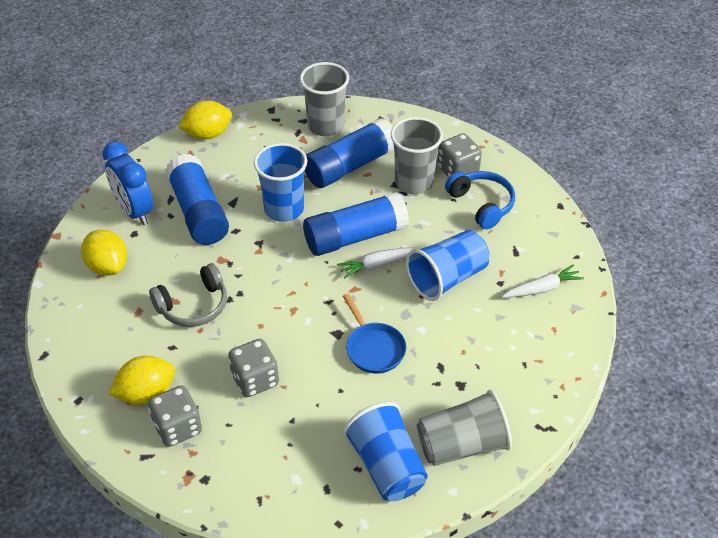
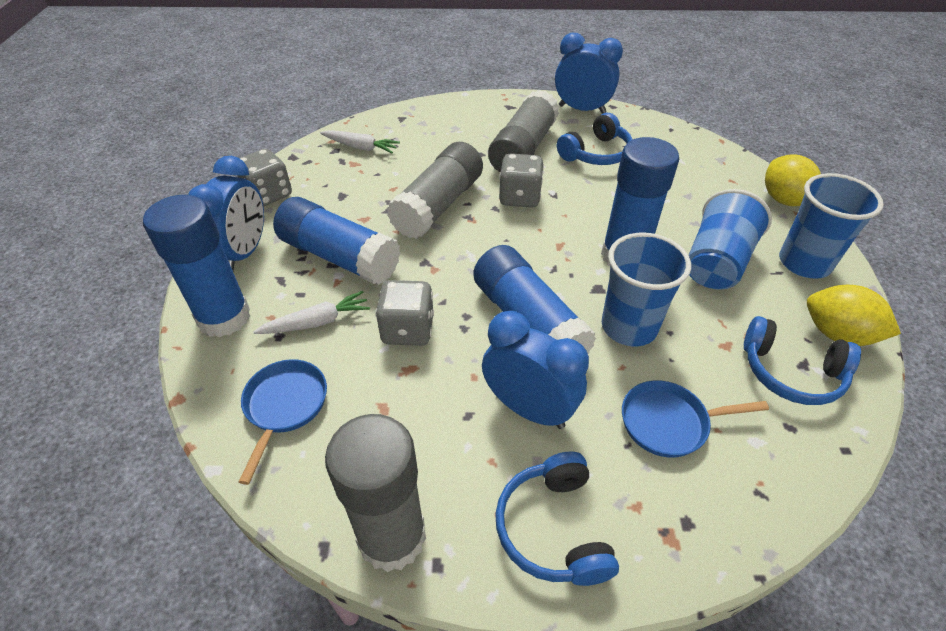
blue clock: [103,141,154,225] = 1 -> [188,156,264,271] [482,311,589,429] [555,33,623,114] = 3
blue glue stick: [165,154,229,245] [303,192,409,256] [305,118,394,188] = 3 -> [143,195,250,338] [273,197,400,285] [473,245,596,354] [601,137,679,266] = 4
blue headphones: [445,171,515,229] = 1 -> [495,451,619,586] [557,113,633,165] [744,316,861,405] = 3
blue pan: [343,293,406,374] = 1 -> [239,359,327,485] [622,380,769,458] = 2
grey cup: [300,62,349,136] [391,117,443,194] [417,390,512,466] = 3 -> none = 0
grey glue stick: none = 0 -> [325,414,426,572] [387,142,483,239] [488,90,559,173] = 3
grey headphones: [149,263,227,327] = 1 -> none = 0
yellow lemon: [81,229,127,276] [108,356,175,405] [178,100,232,139] = 3 -> [765,154,821,206] [807,285,901,346] = 2

